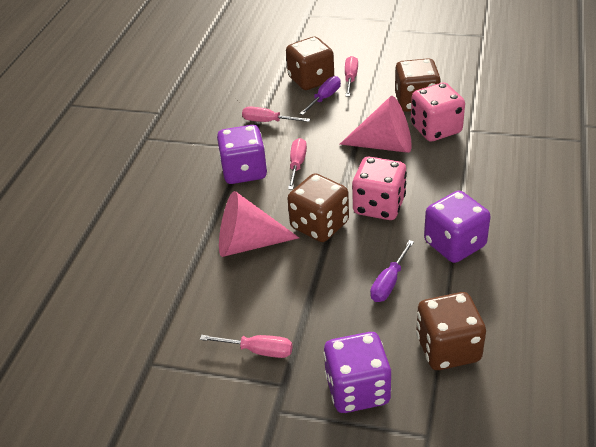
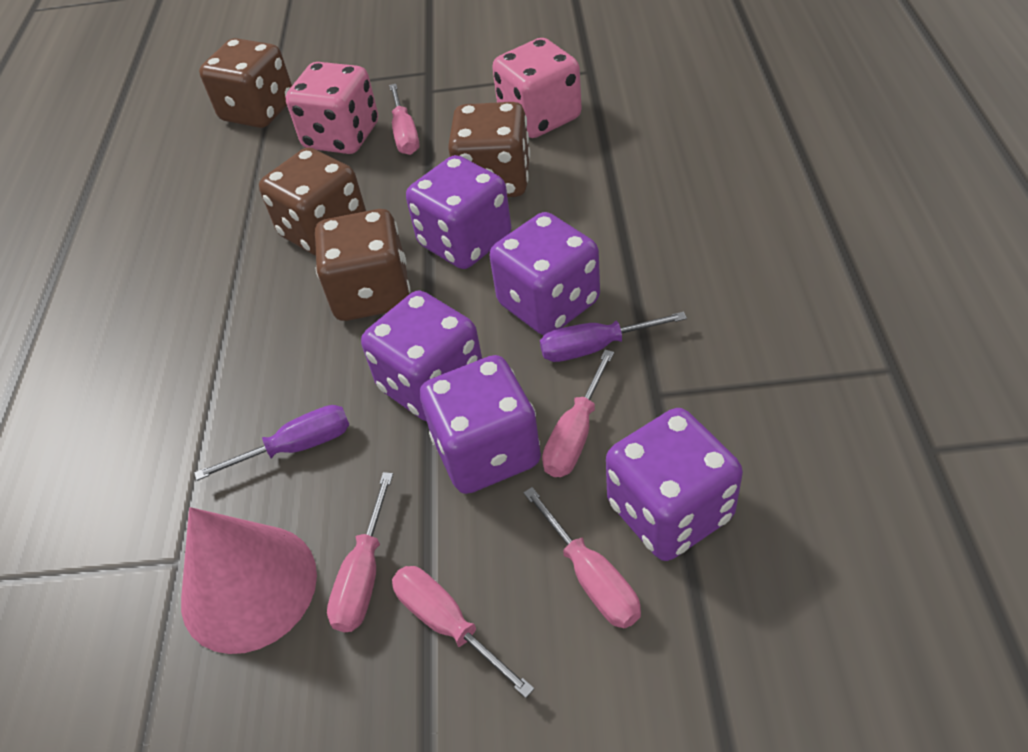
pink cone: [219,191,299,257] [340,96,412,153] = 2 -> [181,507,317,654] = 1
pink screwdriver: [200,335,293,358] [242,106,310,122] [288,138,307,190] [345,56,358,96] = 4 -> [327,472,393,632] [389,84,419,155] [392,566,534,698] [523,487,641,628] [542,350,614,477] = 5
purple dice: [217,125,267,184] [323,332,391,413] [424,191,491,263] = 3 -> [361,291,482,421] [406,155,511,269] [420,355,541,494] [490,212,600,335] [606,408,743,561] = 5

